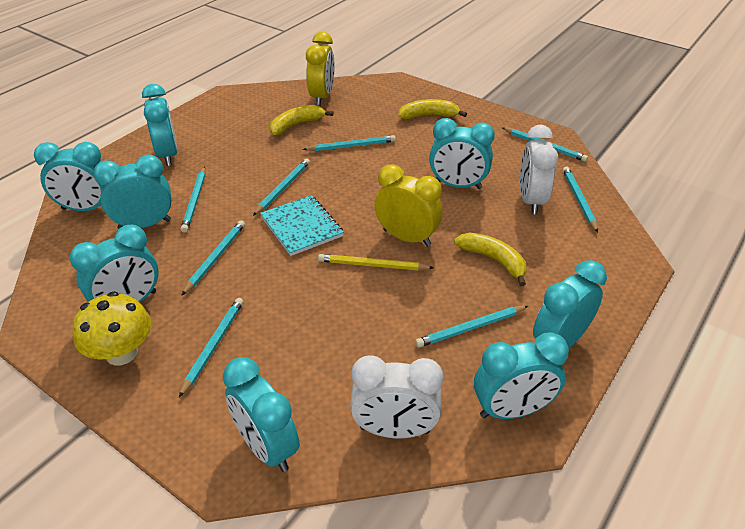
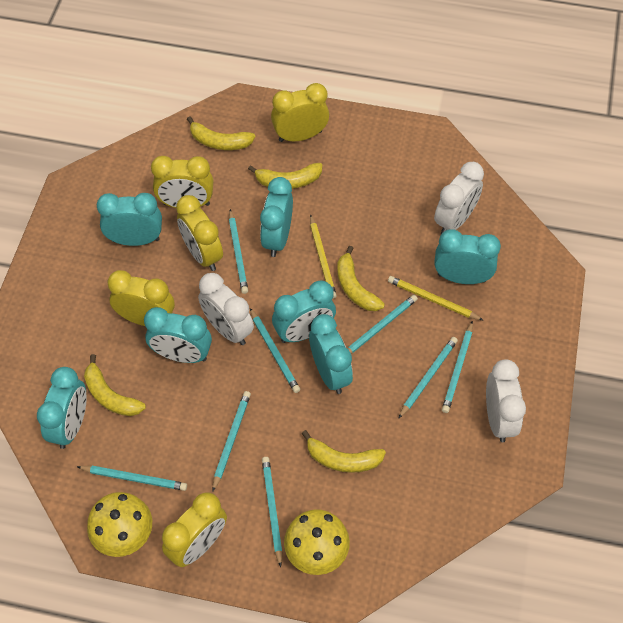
turquoise clock: [34,142,102,211] [69,225,159,302] [94,155,172,229] [142,84,178,166] [223,357,299,472] [429,118,495,189] [474,332,569,419] [533,260,607,348] = 8 -> [37,367,87,449] [97,193,162,246] [144,307,212,363] [260,177,293,257] [272,281,336,343] [309,314,353,394] [434,229,501,284] = 7
turquoise notebook: [260,195,344,256] = 1 -> none = 0
white clock: [350,355,444,438] [520,125,558,214] = 2 -> [198,273,254,345] [434,162,484,234] [486,359,526,442] = 3
yellow banana: [270,105,334,135] [398,99,467,119] [454,233,527,286] = 3 -> [84,354,146,416] [187,117,255,150] [248,163,322,189] [301,430,386,473] [337,246,385,311] = 5
yellow clock: [306,32,334,106] [375,164,442,246] = 2 -> [107,270,175,326] [151,156,213,208] [162,492,227,567] [176,195,223,271] [271,83,329,142] = 5
yellow mushroom: [73,291,151,365] = 1 -> [87,492,152,557] [284,509,350,575] = 2
yellow pencil: [318,254,434,270] = 1 -> [310,214,337,299] [388,276,483,320] = 2

